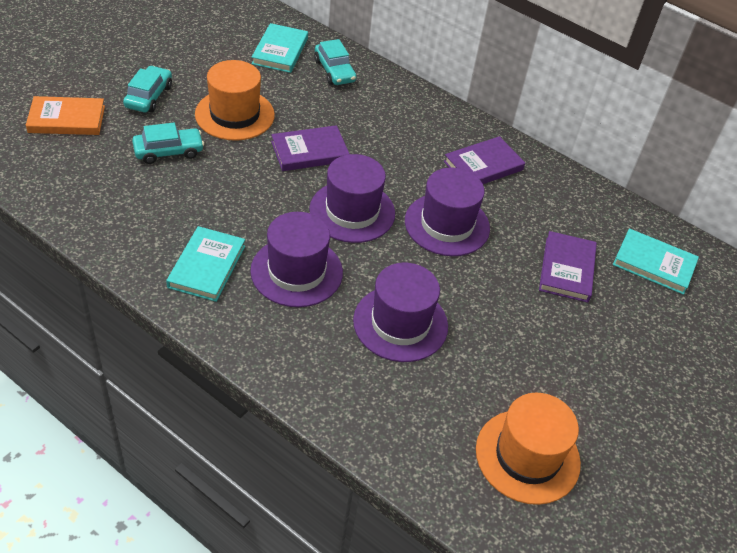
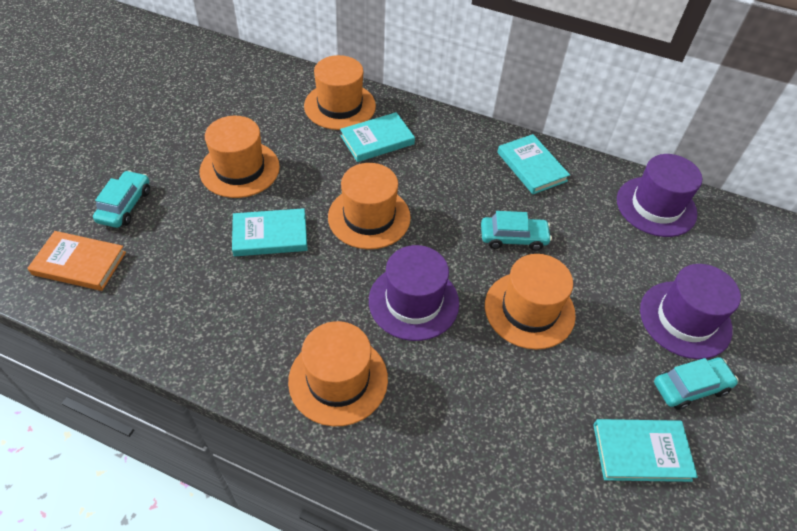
orange hat: [195,60,275,141] [476,393,581,505] = 2 -> [199,116,280,198] [288,321,388,426] [304,55,376,130] [328,163,411,249] [485,254,576,350] = 5
purple book: [271,125,349,171] [444,136,525,184] [539,231,597,302] = 3 -> none = 0
purple hat: [250,212,343,307] [309,154,395,243] [353,263,448,362] [405,168,490,256] = 4 -> [369,245,459,341] [617,154,702,237] [640,264,741,359] = 3
turquoise book: [166,226,245,302] [252,23,308,73] [613,228,699,295] = 3 -> [232,208,308,256] [340,112,415,162] [497,134,570,194] [593,419,698,482] = 4

